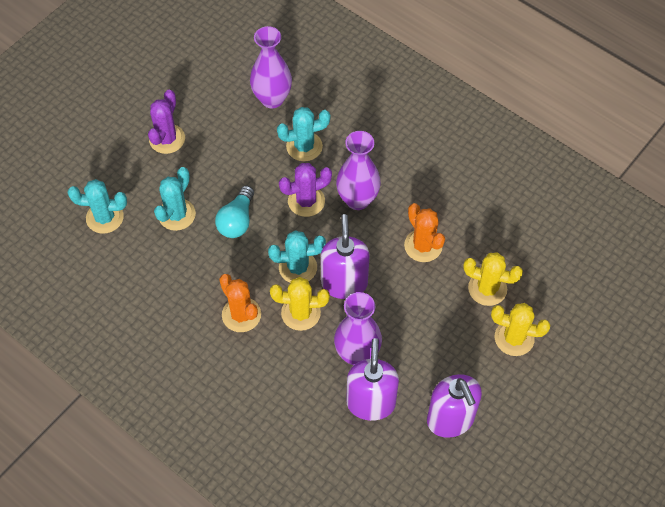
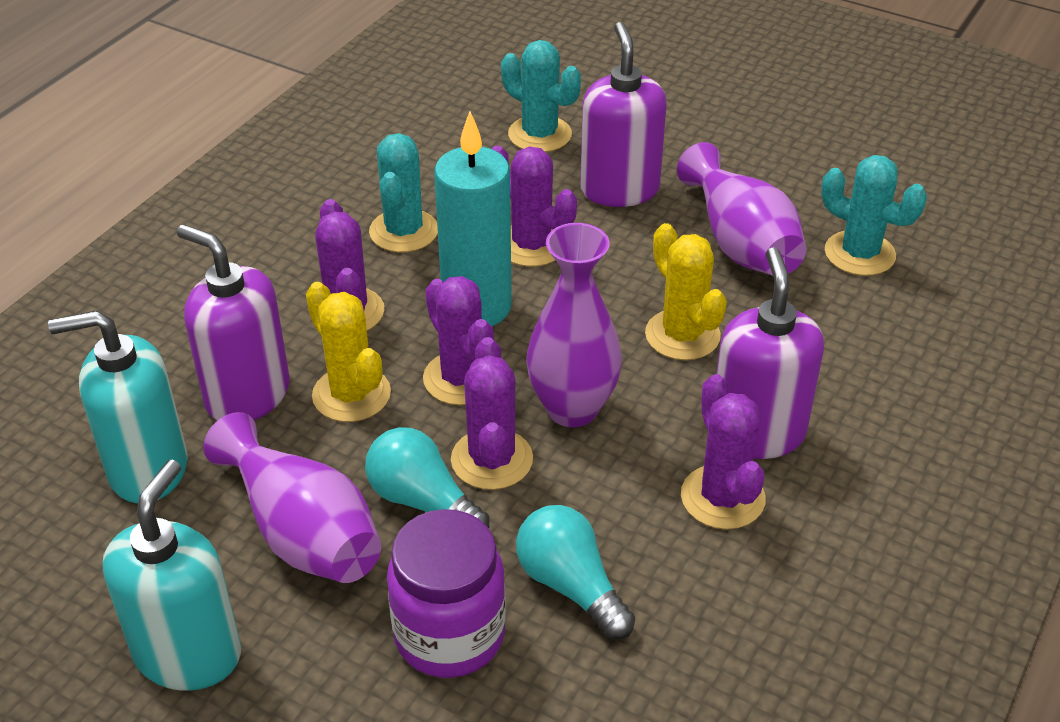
orange cactus: [219,274,261,332] [404,203,445,262] = 2 -> none = 0
purple cactus: [148,90,185,154] [279,163,332,217] = 2 -> [315,199,384,331] [423,276,494,405] [451,337,533,490] [492,145,577,267] [681,374,766,529] = 5
purple jar: none = 0 -> [387,509,506,678] = 1
turquoise cactus: [68,179,127,234] [154,167,196,231] [268,230,326,283] [277,107,330,161] = 4 -> [369,133,438,252] [501,40,581,152] [821,155,927,276] = 3
turquoise candle: none = 0 -> [434,111,512,326] = 1
turquoise light bulb: [215,186,254,238] = 1 -> [365,427,490,528] [516,505,635,639] = 2
turquoise soap dispenser: none = 0 -> [48,310,187,503] [102,460,241,691] = 2
yellow cactus: [270,277,329,331] [463,252,523,306] [491,303,550,356] = 3 -> [306,282,391,422] [645,223,727,360] = 2

